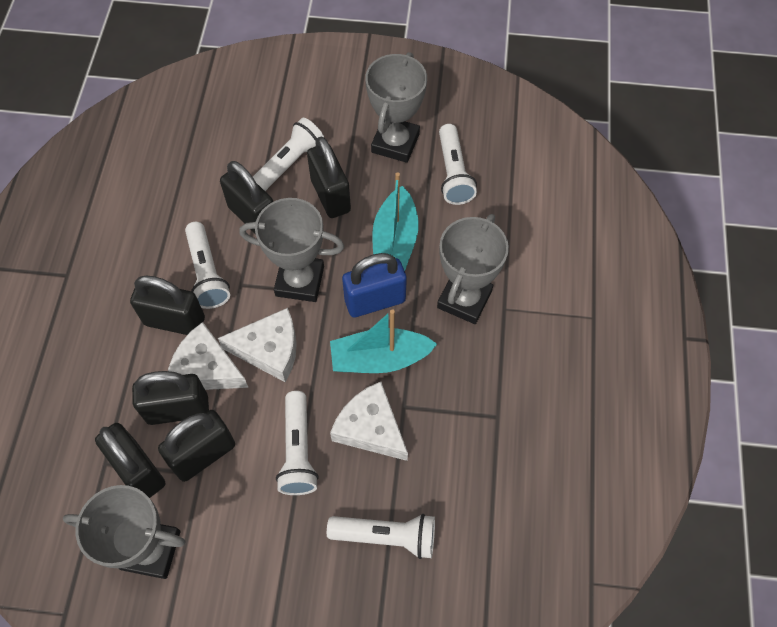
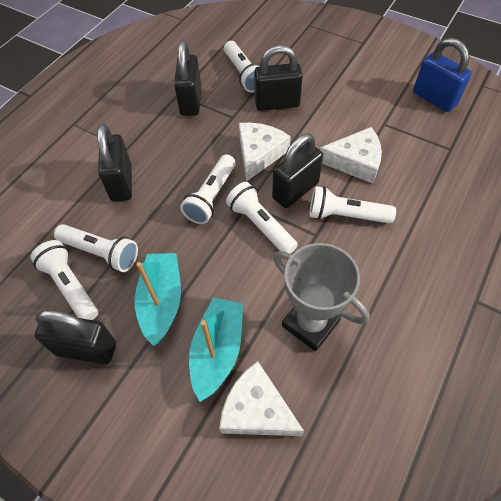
black padlock: [95,423,165,498] [130,275,205,335] [132,371,209,425] [158,410,235,482] [220,161,273,233] [307,137,351,218] = 6 -> [35,310,116,364] [97,124,132,202] [174,41,201,116] [254,45,303,111] [272,133,323,208] = 5
grey trophy: [63,485,186,579] [239,198,344,302] [365,52,427,163] [437,214,509,324] = 4 -> [273,243,370,351] = 1
white flashlight: [185,222,230,309] [253,118,324,191] [276,391,319,495] [327,514,435,559] [439,124,477,205] = 5 -> [30,240,98,320] [54,224,138,272] [180,154,236,224] [224,41,260,92] [226,182,298,254] [309,186,396,223] = 6

